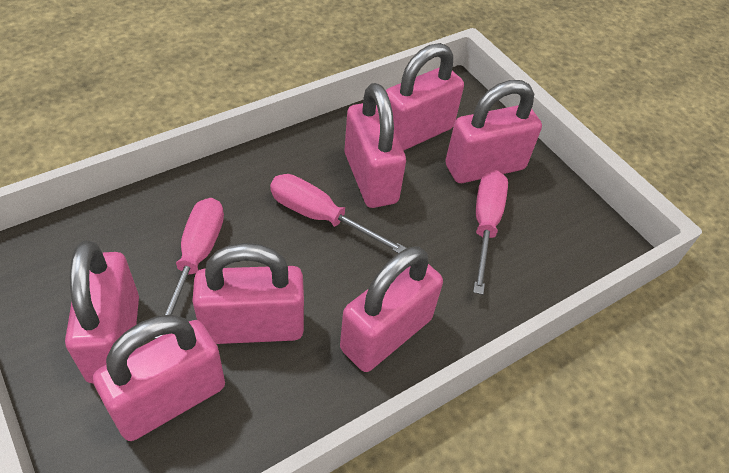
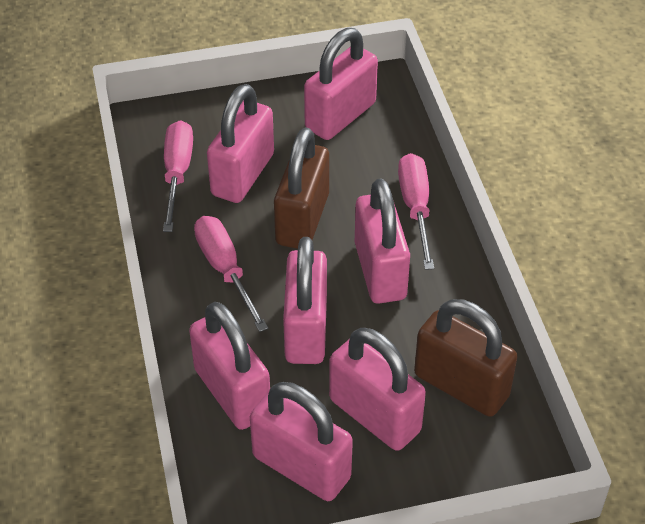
brown padlock: none = 0 -> [274,127,329,249] [414,299,517,417] = 2

